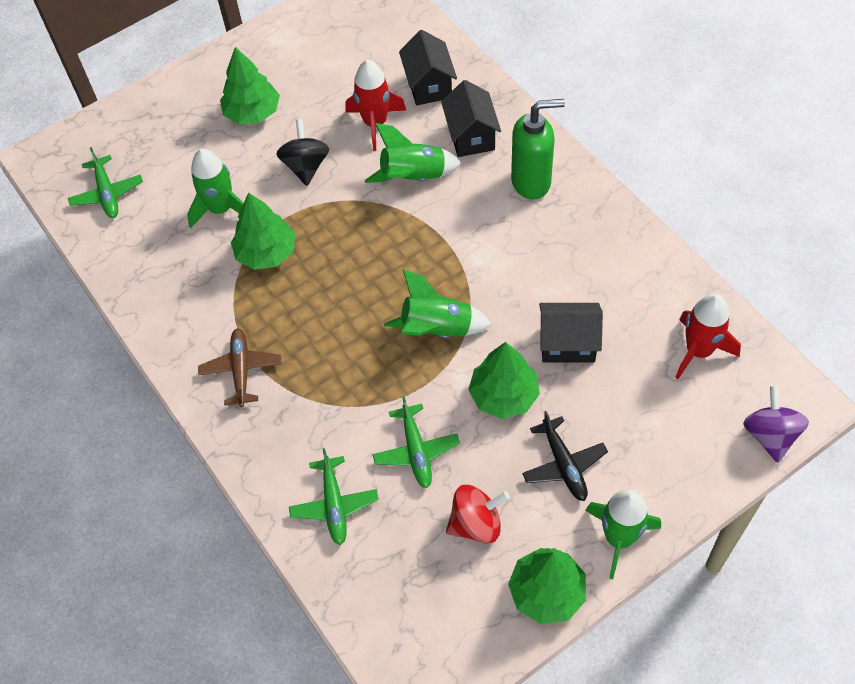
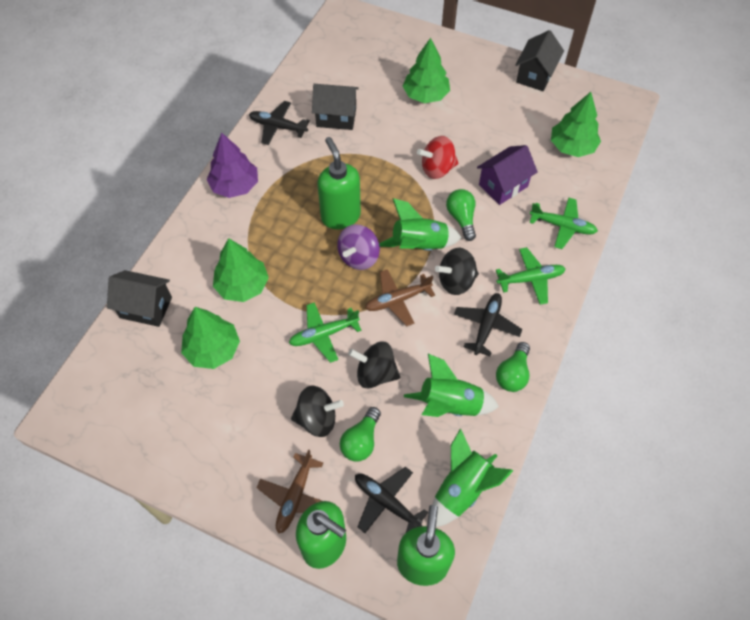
black plane: [522,411,608,501] = 1 -> [249,101,310,145] [355,467,428,533] [454,293,522,356] = 3
black spinning top: [276,119,329,186] = 1 -> [291,386,344,437] [348,342,400,389] [435,248,479,295] = 3
brown plane: [198,328,282,407] = 1 -> [257,449,323,534] [365,269,435,327] = 2
green light bulb: none = 0 -> [340,407,381,461] [446,189,476,241] [496,342,530,392] = 3
green rocket: [187,149,244,228] [365,123,462,183] [384,269,492,338] [585,489,661,579] = 4 -> [379,198,462,251] [404,354,499,417] [432,428,513,527] = 3
green soap dispenser: [511,99,565,200] = 1 -> [296,501,346,569] [317,137,361,229] [397,505,455,586] = 3
purple house: none = 0 -> [477,145,538,205] = 1
purple tree: none = 0 -> [206,132,258,198] = 1
red rocket: [345,60,406,151] [675,294,741,379] = 2 -> none = 0

